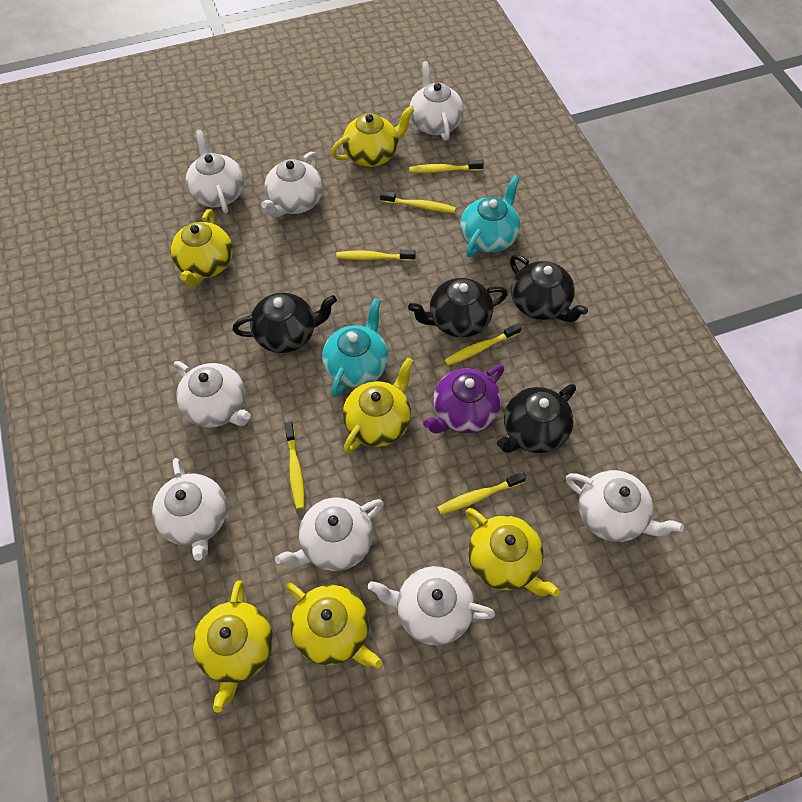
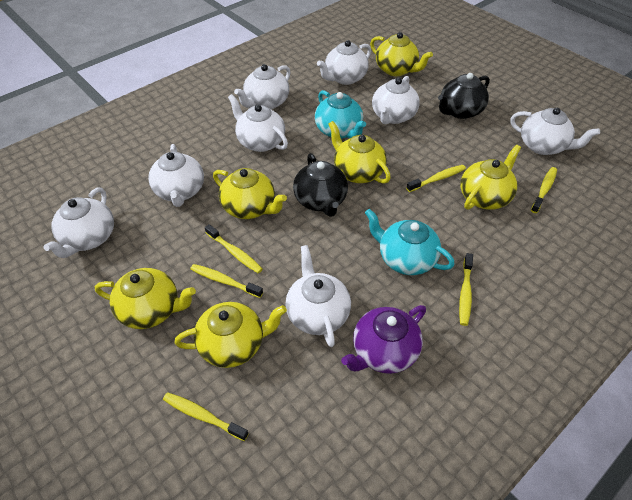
black teapot: [233,293,337,353] [408,278,508,337] [497,384,576,453] [510,254,588,322] = 4 -> [293,153,348,217] [438,73,490,119] = 2

